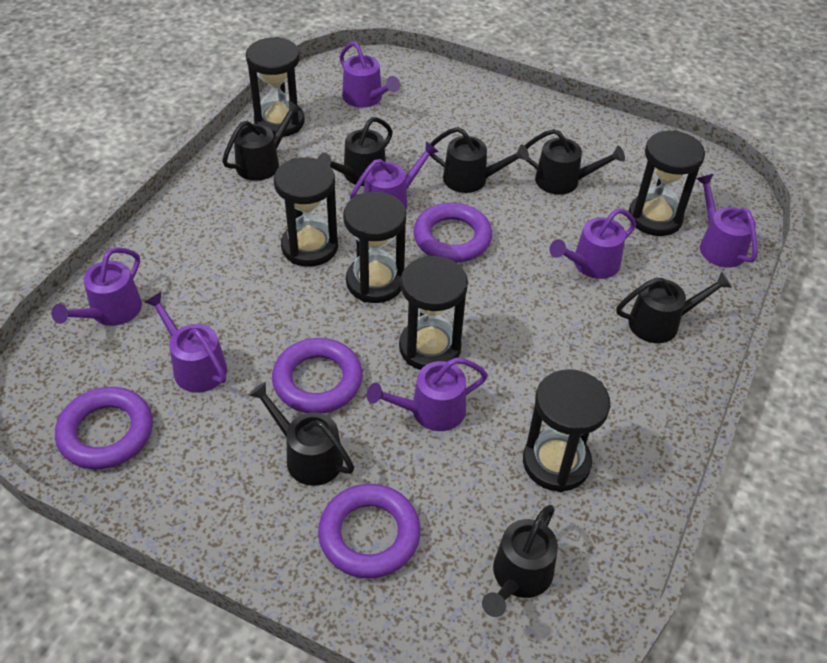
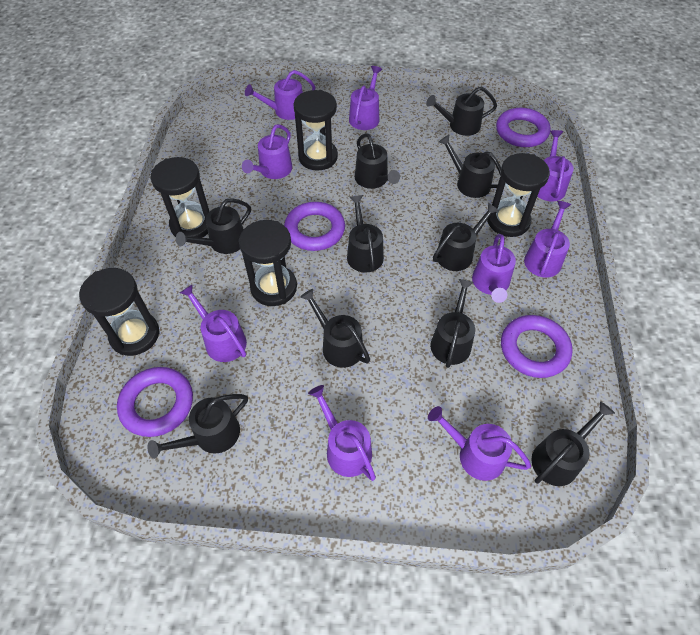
black hourglass: [246,37,305,137] [274,157,338,267] [343,192,406,303] [399,255,468,370] [523,369,610,492] [628,130,705,236] = 6 -> [79,268,160,356] [151,157,210,238] [239,220,297,306] [293,90,338,171] [487,153,550,237] = 5
black watering can: [222,101,302,181] [249,382,354,486] [318,117,393,186] [430,127,529,193] [482,505,558,617] [525,129,625,195] [616,272,732,343] = 7 -> [147,394,248,459] [176,198,251,254] [300,289,370,368] [347,195,384,273] [355,133,400,189] [426,87,497,136] [430,279,475,368] [433,202,499,271] [439,135,501,198] [531,401,615,486] = 10
purple watering can: [51,247,142,326] [144,292,227,393] [339,42,400,108] [350,141,439,210] [367,358,488,431] [549,208,636,279] [696,174,758,268] = 7 -> [180,284,247,362] [242,124,292,179] [245,70,315,120] [308,385,376,481] [349,66,382,130] [428,406,531,481] [472,234,516,303] [524,201,571,278] [537,130,574,201] = 9

